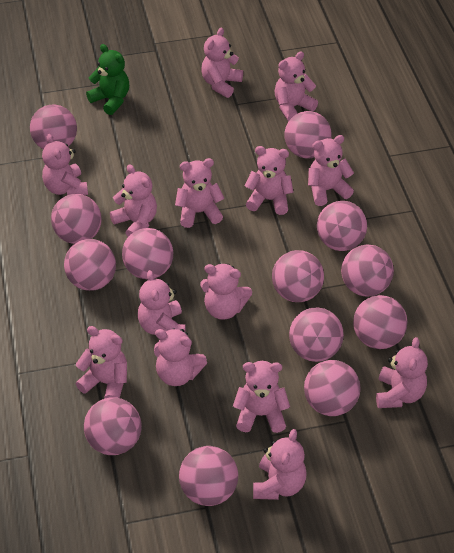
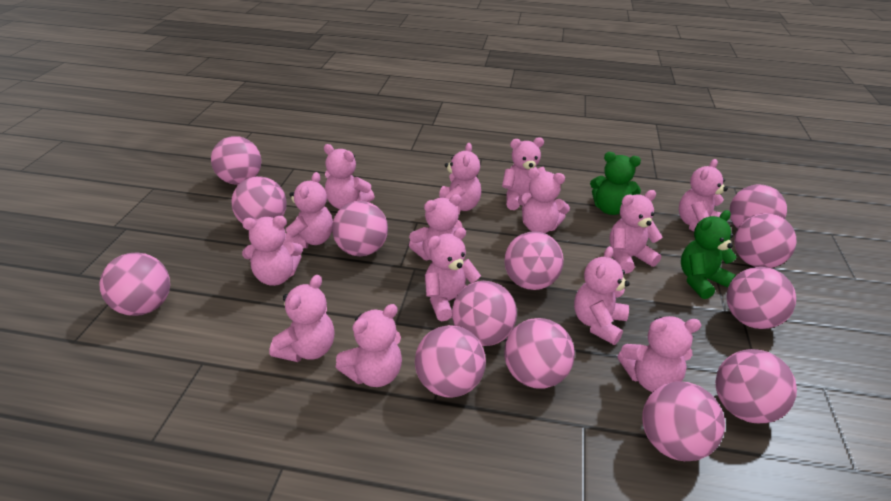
green teddy bear: [86,44,129,115] = 1 -> [590,152,641,215] [681,210,736,299] = 2

